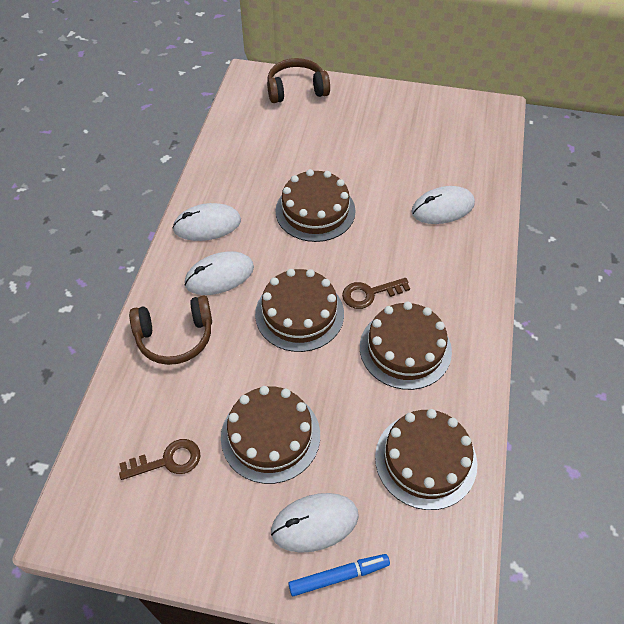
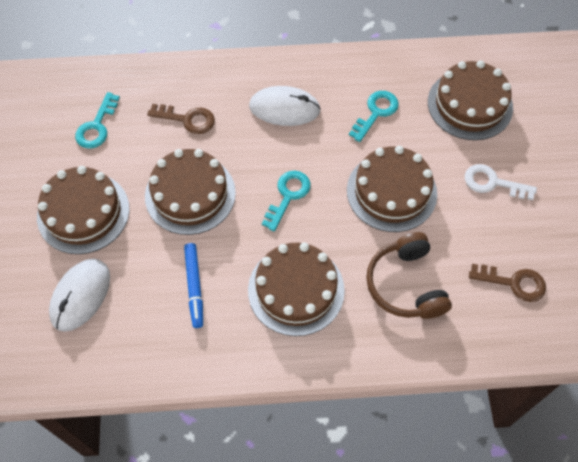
brown headphones: [129,296,212,365] [267,58,330,103] = 2 -> [366,232,452,319] = 1
turquoise key: none = 0 -> [75,92,120,149] [262,171,311,232] [349,91,399,142] = 3
white key: none = 0 -> [465,164,537,200] = 1
white mouse: [172,203,241,241] [185,251,254,295] [271,493,359,553] [411,186,475,224] = 4 -> [49,258,110,332] [249,86,321,126] = 2

